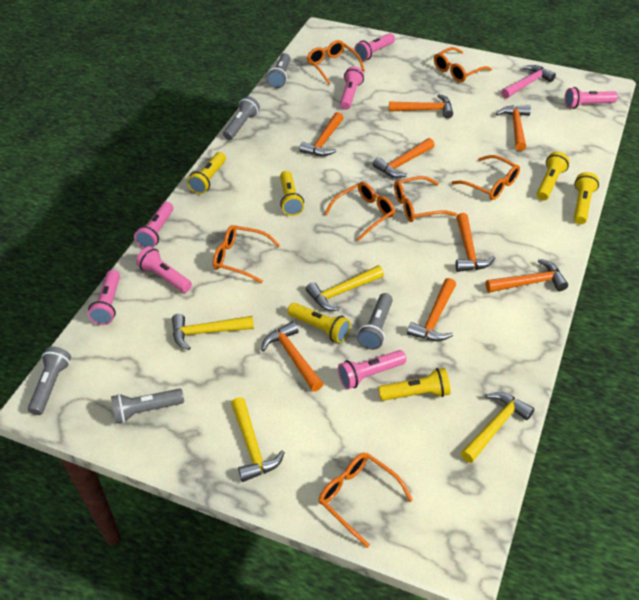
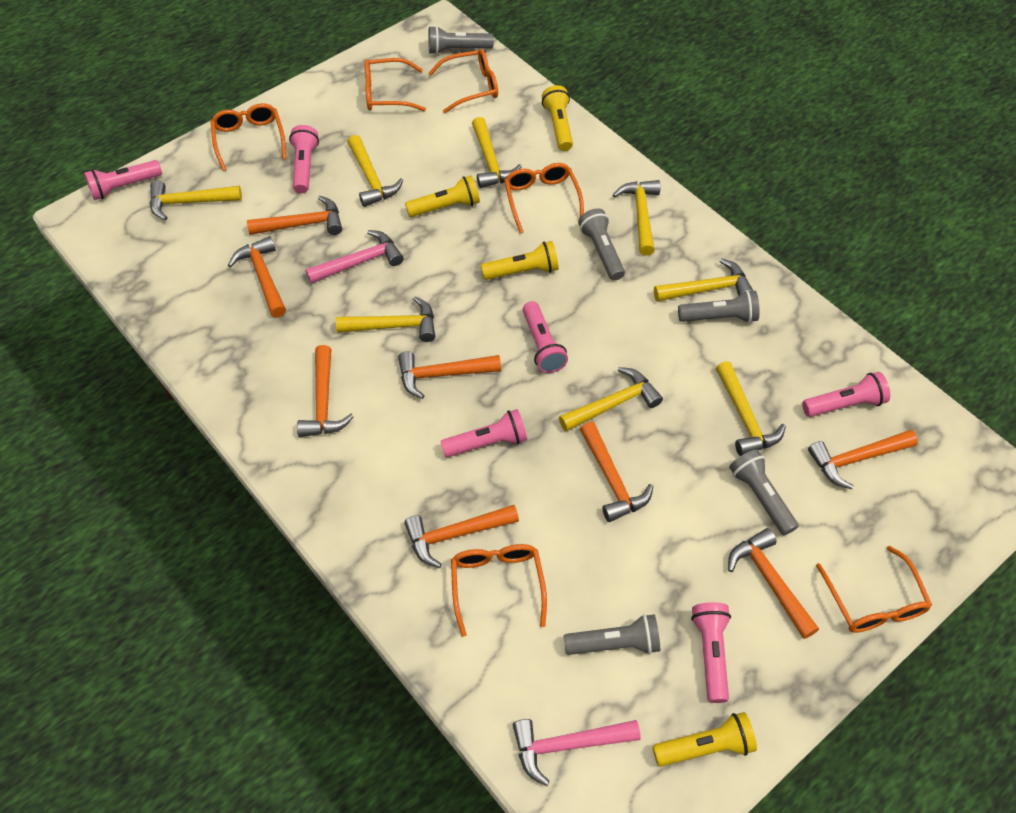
orange glasses: [213,225,281,283] [307,40,365,85] [319,453,413,548] [324,182,395,242] [394,176,457,222] [434,47,492,82] [452,155,520,200] = 7 -> [210,103,286,171] [365,58,426,111] [428,49,498,113] [451,544,547,637] [504,163,584,233] [816,546,932,633] = 6
pink flashlight: [88,270,120,325] [134,202,173,248] [136,246,192,293] [338,350,406,389] [340,67,364,110] [354,33,395,61] [564,87,618,109] = 7 -> [84,160,162,200] [289,125,319,193] [440,409,527,457] [523,301,568,373] [691,602,731,703] [802,372,890,417] = 6
pink hammer: [501,65,556,98] = 1 -> [305,230,403,284] [513,719,641,786] = 2
yellow flashlight: [187,152,226,194] [280,171,304,216] [287,303,351,343] [378,368,451,401] [537,152,570,200] [574,172,599,224] = 6 -> [405,175,480,217] [481,241,559,280] [542,85,573,151] [652,712,757,767] = 4
yellow hammer: [172,314,254,350] [231,397,285,482] [306,265,384,311] [461,392,534,463] = 4 -> [150,180,242,220] [336,296,435,342] [347,135,403,207] [472,117,522,188] [559,367,663,432] [613,180,660,255] [654,258,753,302] [716,361,786,456] = 8

